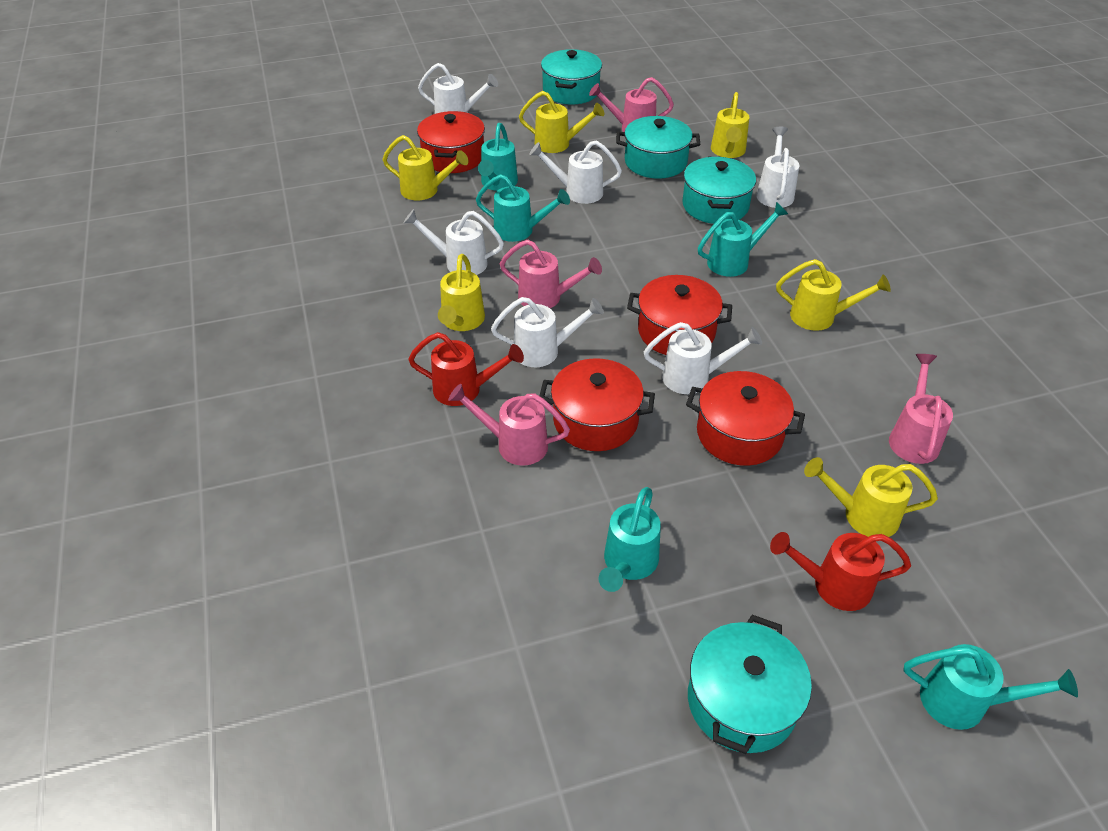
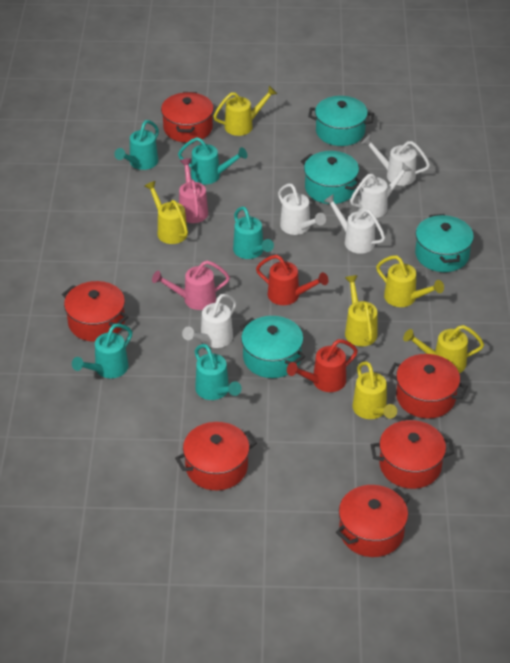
pink watering can: [448,384,570,466] [500,240,602,308] [589,77,674,132] [889,354,953,464] = 4 -> [152,261,230,310] [179,158,208,223] = 2
red pot: [417,111,485,173] [540,358,655,451] [627,275,732,355] [686,371,805,466] = 4 -> [62,281,128,342] [161,92,214,143] [175,422,257,490] [336,485,410,557] [371,420,454,489] [388,354,468,419] = 6
white watering can: [403,209,504,275] [418,63,498,114] [491,297,604,367] [529,140,622,204] [644,322,762,394] [756,127,799,208] = 6 -> [182,294,236,348] [278,183,326,235] [324,194,385,254] [350,163,411,218] [361,135,430,186] = 5

